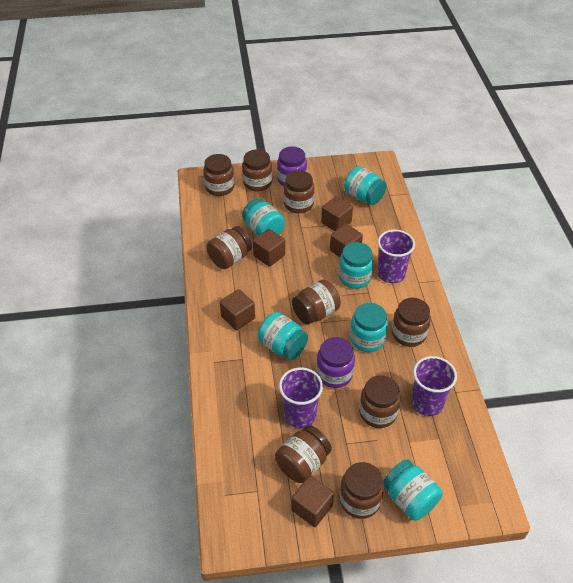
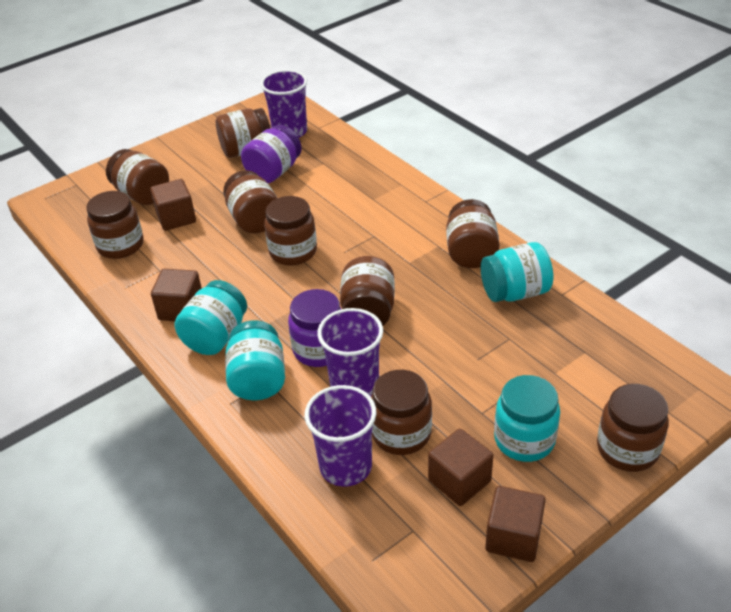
brown cube: [220,289,255,330] [253,229,285,267] [291,476,334,527] [321,196,353,231] [330,224,363,257] = 5 -> [150,179,196,231] [151,269,202,321] [428,429,493,506] [485,486,546,562] = 4
turquoise jar: [242,199,285,236] [258,312,308,360] [339,242,374,289] [344,166,386,205] [350,303,388,352] [383,459,442,521] = 6 -> [174,280,247,355] [225,320,285,400] [481,242,553,302] [494,375,560,462] = 4

